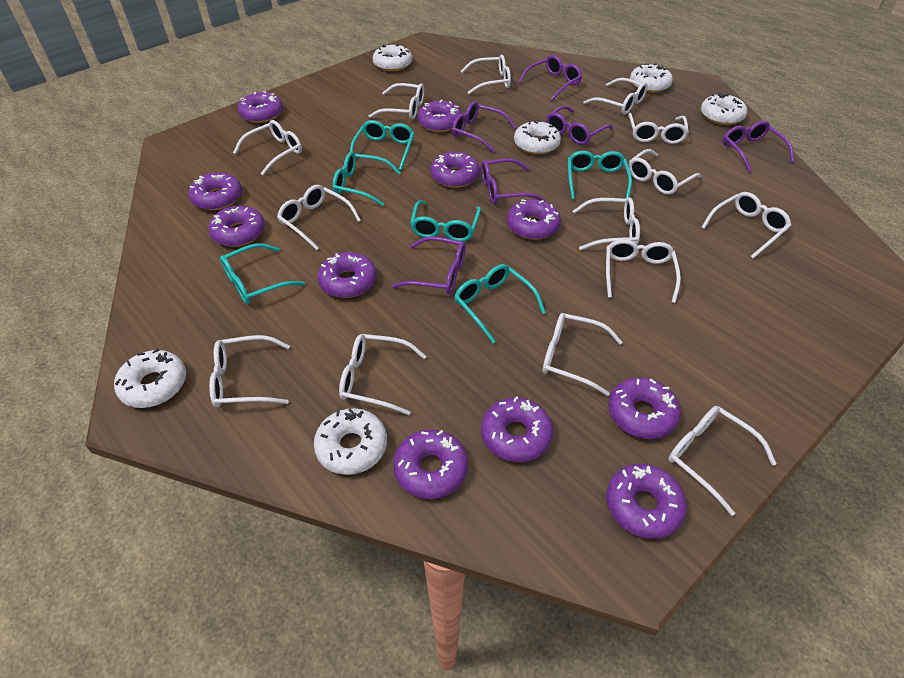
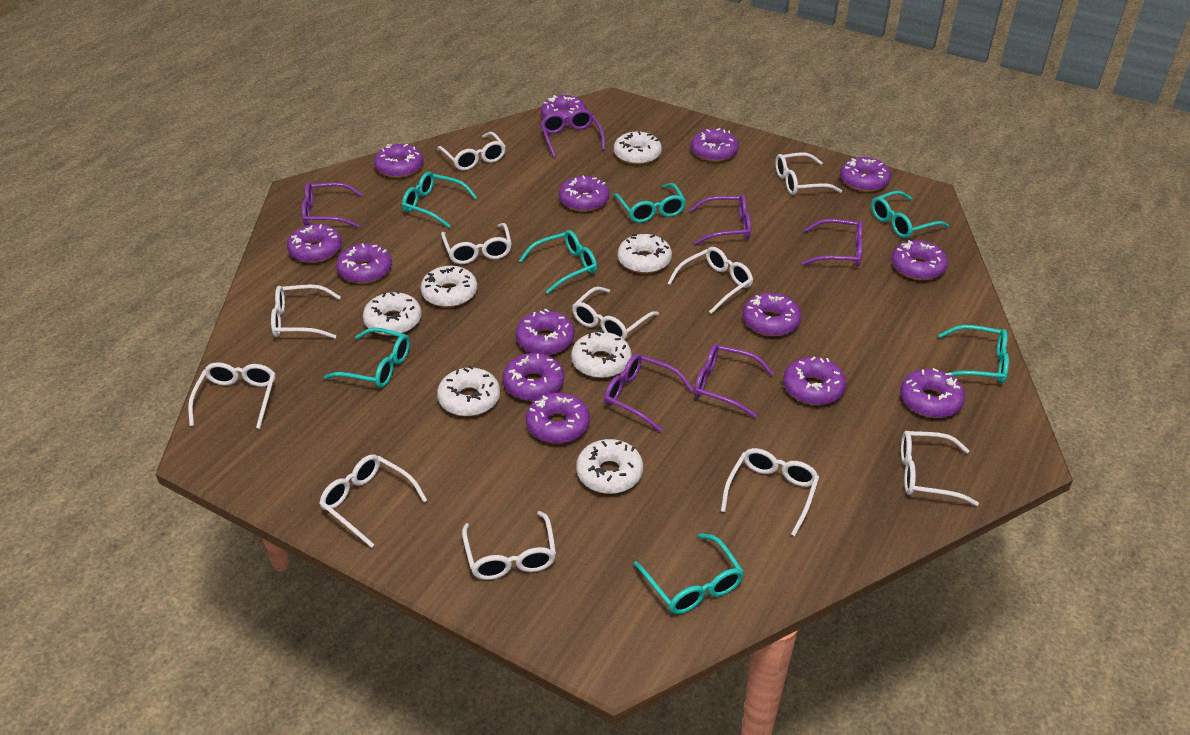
purple donut: [189,172,242,210] [209,206,265,247] [238,91,283,123] [317,252,377,298] [393,429,468,499] [418,100,462,132] [431,152,480,188] [481,396,553,462] [507,199,561,240] [606,464,687,539] [608,377,681,439] = 11 -> [287,224,342,263] [336,243,392,284] [374,144,424,178] [502,353,564,401] [516,308,575,355] [526,393,590,443] [541,95,587,126] [559,175,609,212] [691,128,739,162] [743,293,801,336] [783,357,846,405] [840,157,891,192] [891,240,948,280] [900,368,965,418] = 14
turquoise glasses: [220,243,305,304] [332,152,401,206] [350,120,414,170] [410,200,481,241] [454,264,546,343] [568,151,632,199] = 6 -> [324,327,410,388] [402,172,477,228] [519,230,597,294] [613,183,686,223] [634,533,744,614] [871,191,949,238] [938,325,1009,384] = 7
white donut: [114,349,186,408] [314,408,387,475] [373,44,412,71] [514,120,561,154] [630,63,673,93] [701,93,747,125] = 6 -> [363,290,422,336] [421,266,477,307] [437,365,500,416] [571,330,632,378] [576,439,643,494] [614,131,662,165] [618,234,672,274] = 7
white glasses: [209,335,290,407] [233,120,302,175] [277,185,361,250] [339,334,427,415] [369,83,424,120] [461,55,511,94] [542,313,623,396] [573,197,640,250] [584,78,648,115] [606,239,681,303] [628,113,689,144] [628,149,701,195] [668,406,777,516] [701,192,792,259] = 14 -> [188,362,276,429] [271,285,341,339] [319,454,427,548] [437,132,506,171] [441,223,512,264] [462,511,556,580] [572,287,659,340] [667,247,753,314] [721,448,819,536] [775,153,842,195] [901,431,979,506] = 11

